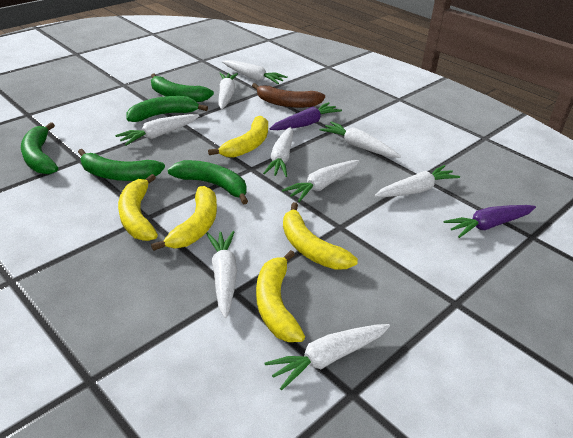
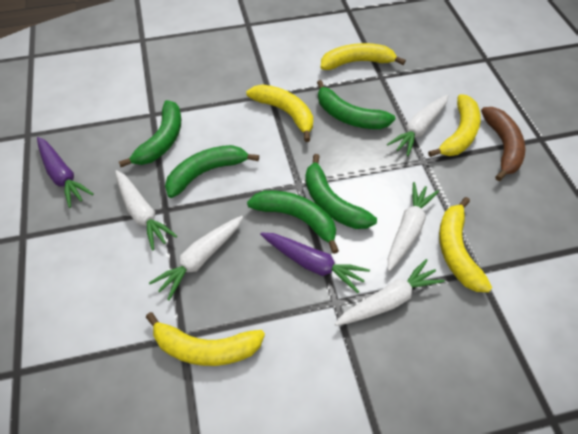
white carrot: [115,114,199,146] [206,231,237,318] [218,73,238,109] [222,60,288,84] [263,127,293,177] [265,324,390,390] [282,160,359,202] [320,121,401,158] [375,165,460,197] = 9 -> [115,170,177,250] [149,216,243,300] [335,259,445,326] [387,95,448,156] [388,182,439,271] = 5

